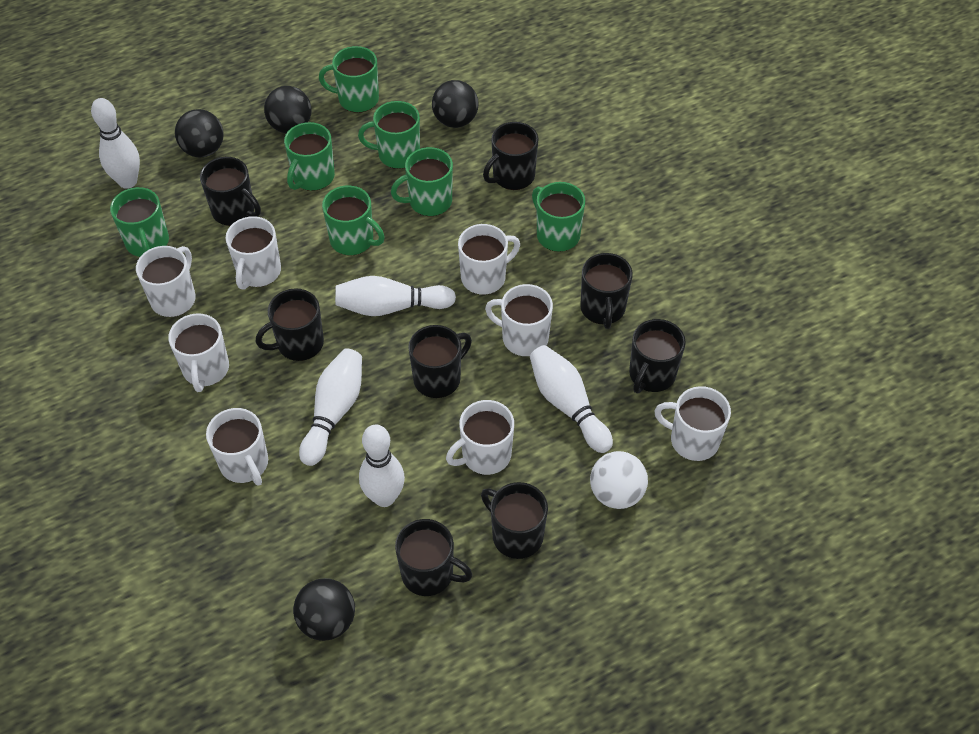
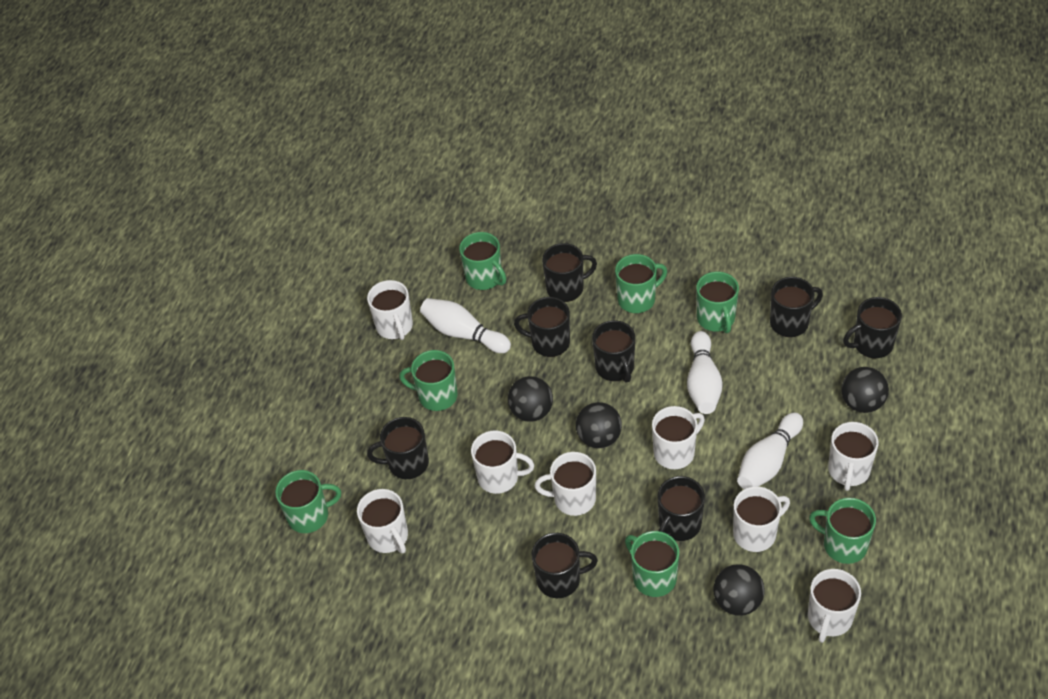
white ball: [590,451,648,509] = 1 -> none = 0
white bowling pin: [91,98,140,189] [299,348,362,466] [335,276,456,316] [359,424,405,507] [530,345,613,453] = 5 -> [420,298,511,353] [687,331,723,414] [737,413,803,489] = 3

